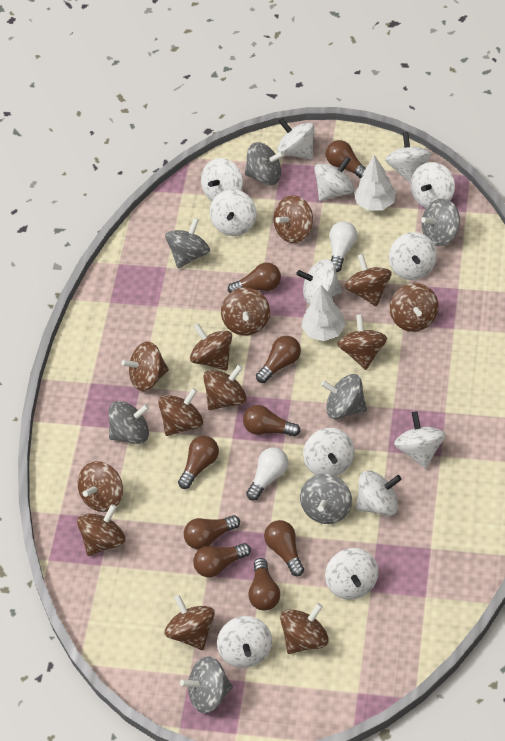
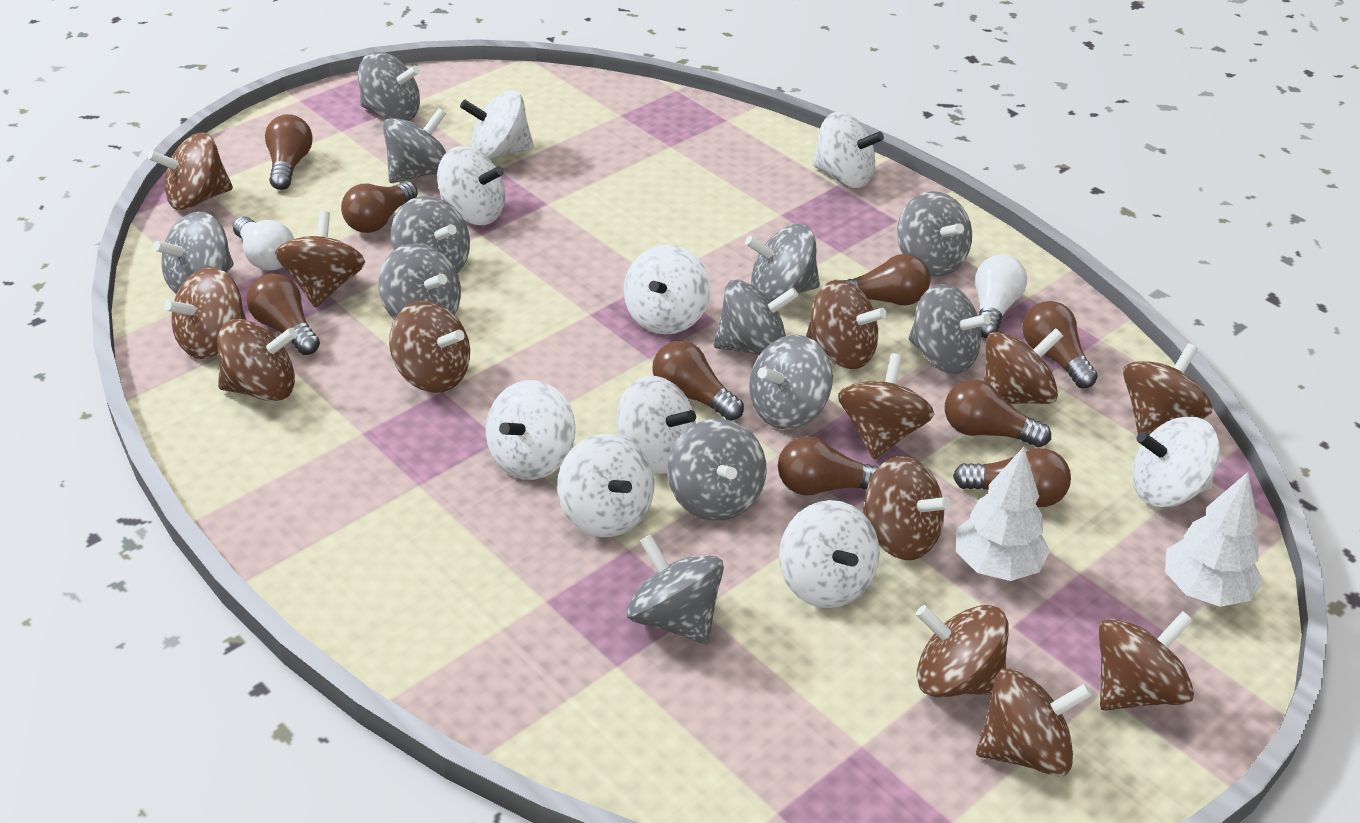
grey spinning top: [109,401,149,444] [165,218,210,269] [180,656,233,714] [245,142,284,185] [300,474,352,524] [321,374,367,419] [421,198,460,246] = 7 -> [153,212,234,294] [358,52,420,121] [379,243,461,320] [383,108,446,183] [391,196,470,273] [627,534,724,644] [667,419,767,521] [714,280,799,355] [745,224,820,302] [749,335,833,429] [897,191,972,277] [909,284,991,374] = 12
white spinning top: [201,158,243,201] [210,189,257,236] [217,616,272,668] [277,118,315,160] [296,259,342,304] [303,428,354,476] [314,156,355,201] [325,548,379,600] [356,470,402,516] [385,132,432,183] [389,232,437,280] [394,411,446,469] [410,162,455,208] = 13 -> [437,146,505,225] [460,90,534,159] [486,380,575,480] [557,434,654,537] [616,376,696,474] [624,244,710,334] [779,500,880,608] [813,112,884,188] [1132,417,1220,507] = 9

